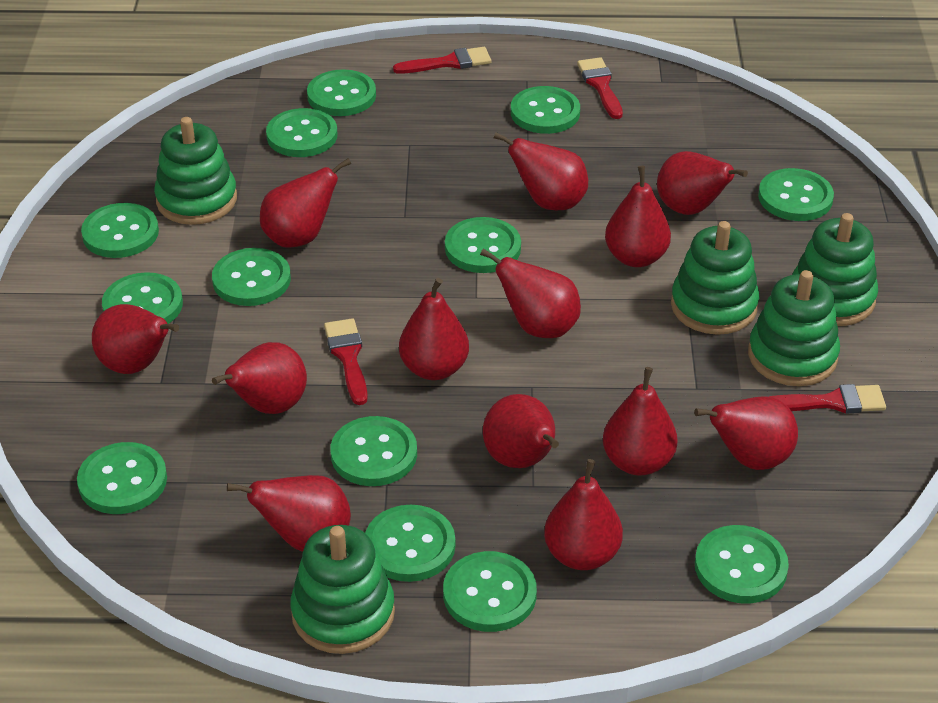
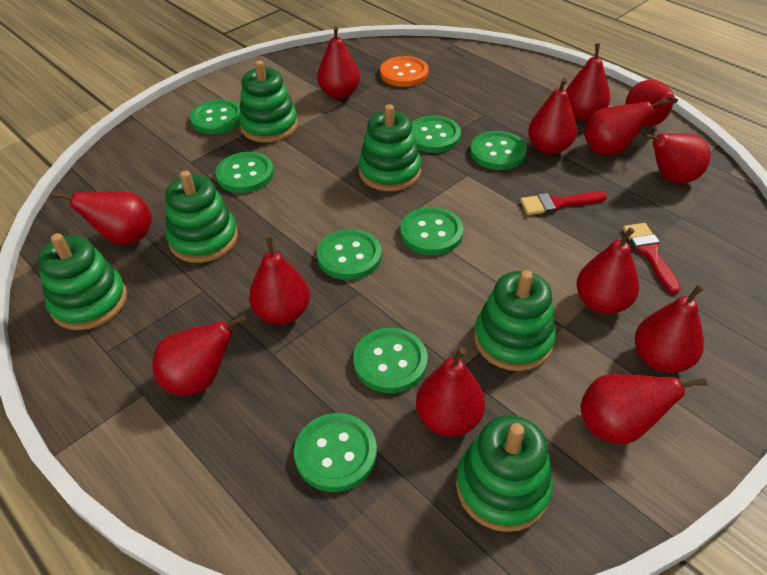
green button: [77,442,167,514] [81,203,159,258] [102,272,183,324] [212,248,291,306] [266,108,337,157] [307,69,376,116] [330,416,417,486] [365,505,455,582] [443,551,537,632] [445,217,521,273] [511,86,580,134] [695,525,789,604] [758,168,834,221] = 13 -> [190,99,240,134] [216,152,274,193] [294,413,377,492] [317,229,382,280] [353,328,428,393] [401,207,463,255] [411,116,461,153] [470,131,527,170] = 8
green stacking toy: [154,117,237,225] [291,525,395,654] [671,221,759,335] [748,270,840,386] [792,213,878,326] = 5 -> [38,233,127,330] [165,170,238,263] [239,60,298,143] [359,104,421,191] [456,415,553,532] [474,270,556,371] = 6
orange button: none = 0 -> [380,56,428,87] = 1
red brush: [324,318,368,405] [393,47,491,74] [577,57,623,119] [769,384,886,413] = 4 -> [520,191,608,215] [623,223,681,294] = 2

